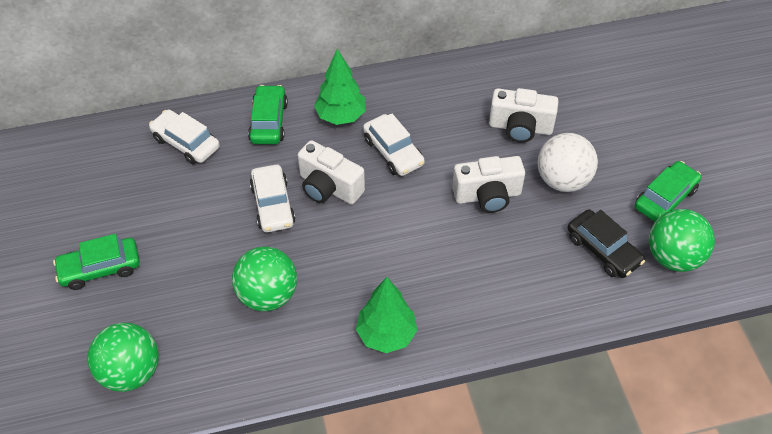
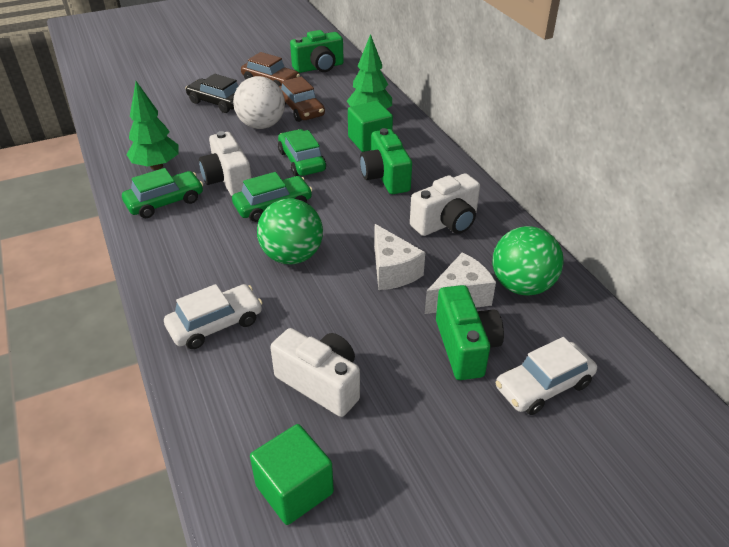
brown car: none = 0 -> [241,52,300,86] [279,76,325,122] = 2
green ball: [88,323,159,392] [232,247,297,311] [649,209,715,272] = 3 -> [257,198,323,264] [492,226,564,295] = 2
green camera: none = 0 -> [290,30,344,73] [360,128,412,194] [436,285,504,380] = 3
green cube: none = 0 -> [250,424,334,525] [348,101,393,152] = 2
white car: [149,109,220,164] [250,165,296,232] [363,113,425,176] = 3 -> [164,284,263,349] [496,337,597,415] = 2
white cheese: none = 0 -> [374,224,425,290] [425,252,496,314] = 2

